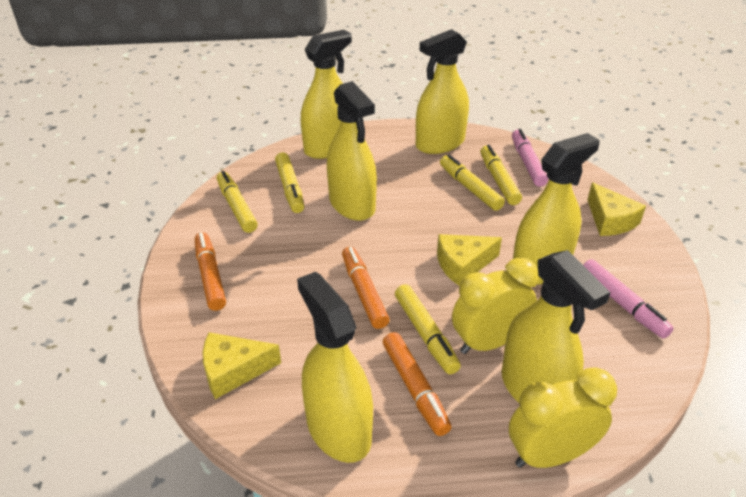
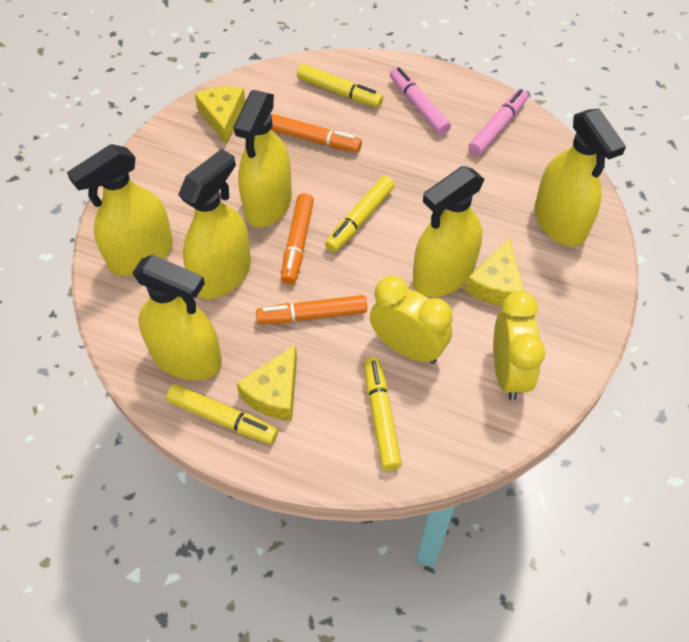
yellow marker: [217,171,258,233] [275,152,304,213] [395,284,461,374] [440,154,505,211] [480,145,522,205] = 5 -> [166,384,278,444] [297,64,383,108] [325,176,395,252] [364,357,402,471] = 4

